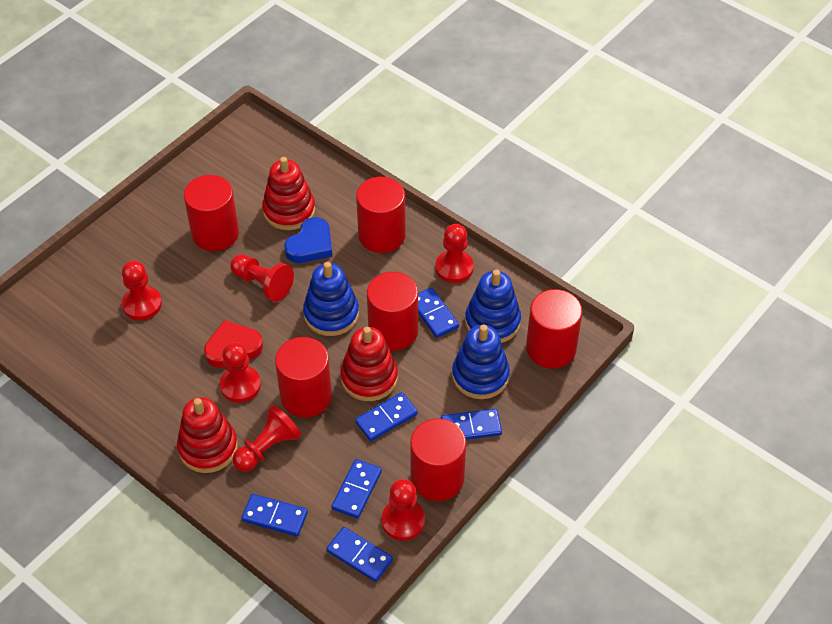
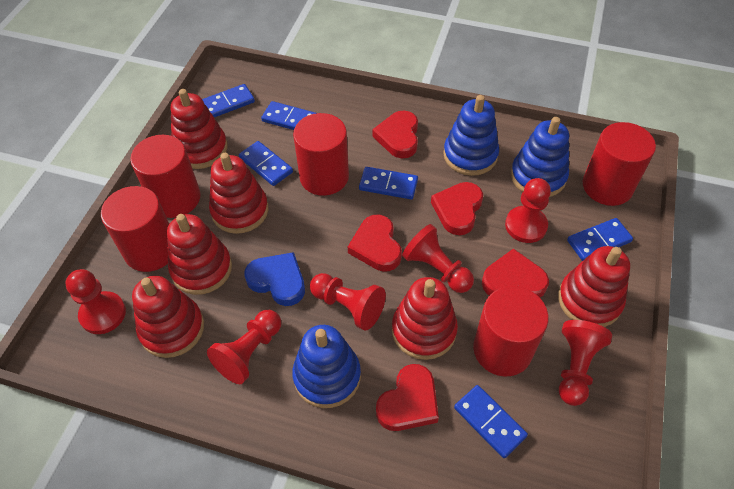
red cylinder: [184,175,239,251] [275,337,332,418] [356,177,406,253] [367,272,418,351] [410,418,466,501] [526,289,582,369] = 6 -> [101,186,169,272] [130,135,200,218] [293,113,349,196] [473,286,549,377] [583,122,656,206] = 5
red heart: [204,320,263,368] = 1 -> [348,215,402,272] [372,111,418,158] [376,364,439,431] [431,182,483,235] [482,248,549,298] = 5
red stacking toy: [177,397,238,473] [262,157,315,230] [340,327,398,401] = 3 -> [132,276,204,358] [167,214,232,295] [171,89,227,169] [209,153,268,234] [392,277,458,360] [558,246,630,327] = 6

